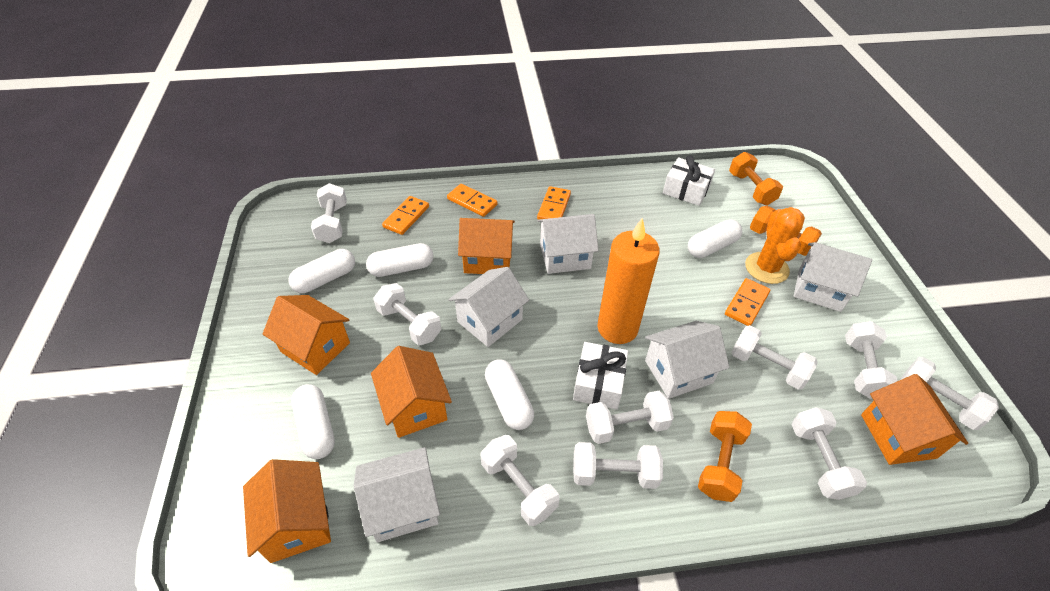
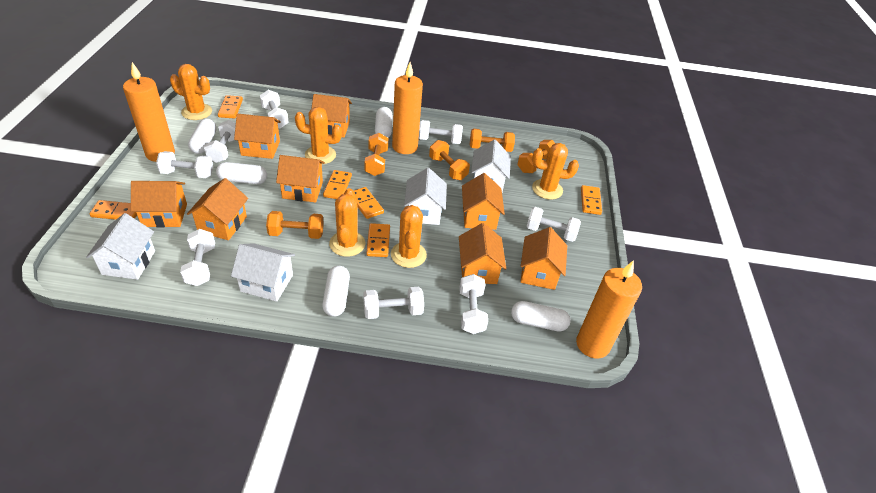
orange cactus: [745,207,805,284] = 1 -> [170,64,212,120] [295,107,342,164] [329,188,365,257] [391,205,427,268] [532,143,579,200] = 5
orange candle: [597,218,660,344] = 1 -> [123,62,175,162] [392,62,423,154] [576,260,642,358] = 3
orange domino: [382,196,429,235] [447,184,497,217] [537,186,571,220] [725,278,770,326] = 4 -> [90,200,137,220] [218,95,243,119] [323,170,352,199] [354,187,384,219] [366,223,390,257] [581,185,602,215] = 6
orange dumbbell: [698,411,752,502] [729,152,783,205] [750,206,822,256] = 3 -> [266,211,324,239] [365,133,388,176] [429,140,470,180] [470,129,515,152] [517,140,555,173] = 5
orange house: [243,459,331,563] [263,295,350,375] [371,346,452,438] [458,218,515,274] [861,374,968,465] = 5 -> [131,181,187,228] [187,178,248,240] [234,114,281,159] [276,155,325,202] [311,94,352,138] [459,223,506,284] [462,173,505,230] [520,227,567,290] = 8
white dumbbell: [311,183,347,243] [374,283,441,345] [481,435,559,526] [573,442,663,489] [586,391,674,444] [732,325,818,390] [792,407,867,500] [845,321,898,399] [900,357,999,430] = 9 -> [156,151,213,178] [180,229,215,286] [204,120,236,163] [260,90,289,129] [363,287,424,319] [419,120,463,144] [459,274,488,334] [527,207,581,242] = 8
white gift: [573,342,628,409] [663,155,715,206] = 2 -> none = 0
white house: [354,447,440,542] [449,267,529,347] [537,214,599,274] [645,321,729,399] [793,242,872,312] = 5 -> [86,213,155,280] [231,243,295,302] [404,168,447,225] [471,139,511,192] = 4

